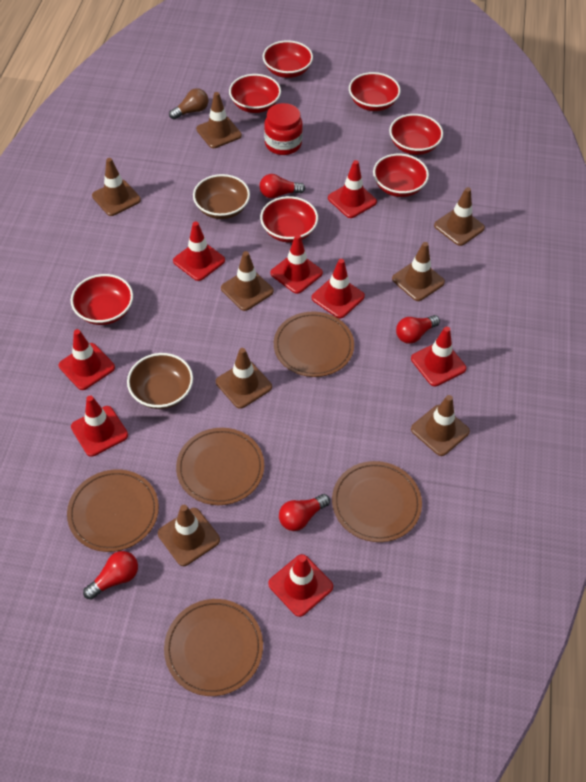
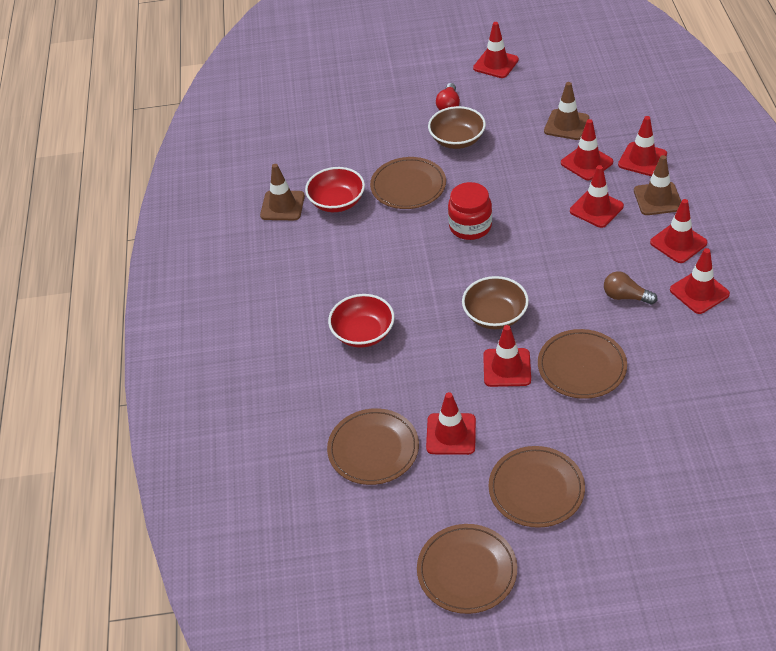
brown traffic cone: [92,158,141,216] [158,505,220,566] [196,92,242,148] [216,348,272,409] [221,251,274,311] [392,242,445,301] [411,395,470,456] [434,187,485,246] = 8 -> [260,164,305,220] [544,82,589,140] [634,155,681,215] = 3
red bowl: [70,274,133,325] [229,74,281,113] [260,196,318,243] [263,40,313,78] [349,72,401,111] [373,154,429,197] [389,114,443,155] = 7 -> [305,167,365,212] [328,294,395,348] = 2
red light bulb: [83,551,138,600] [260,174,305,198] [279,494,330,531] [396,315,440,344] = 4 -> [436,83,460,110] = 1

